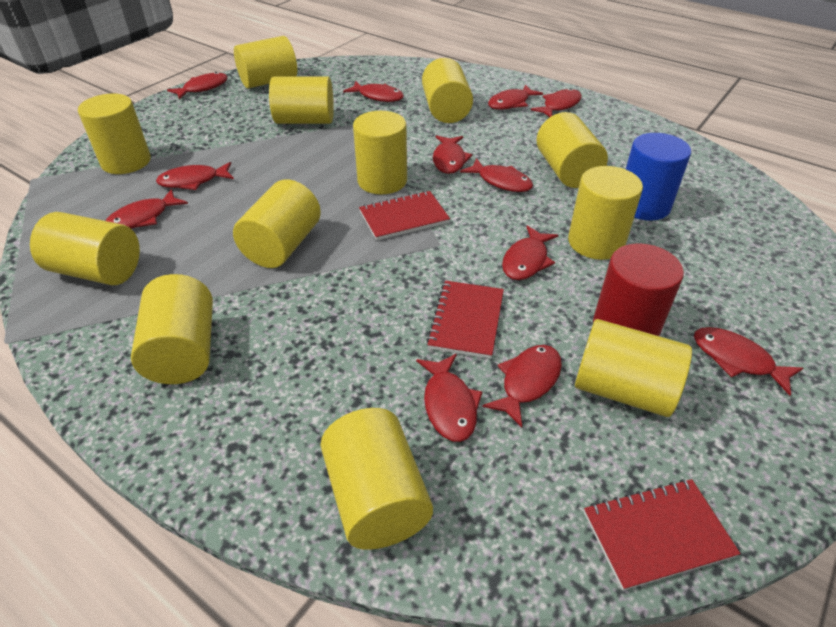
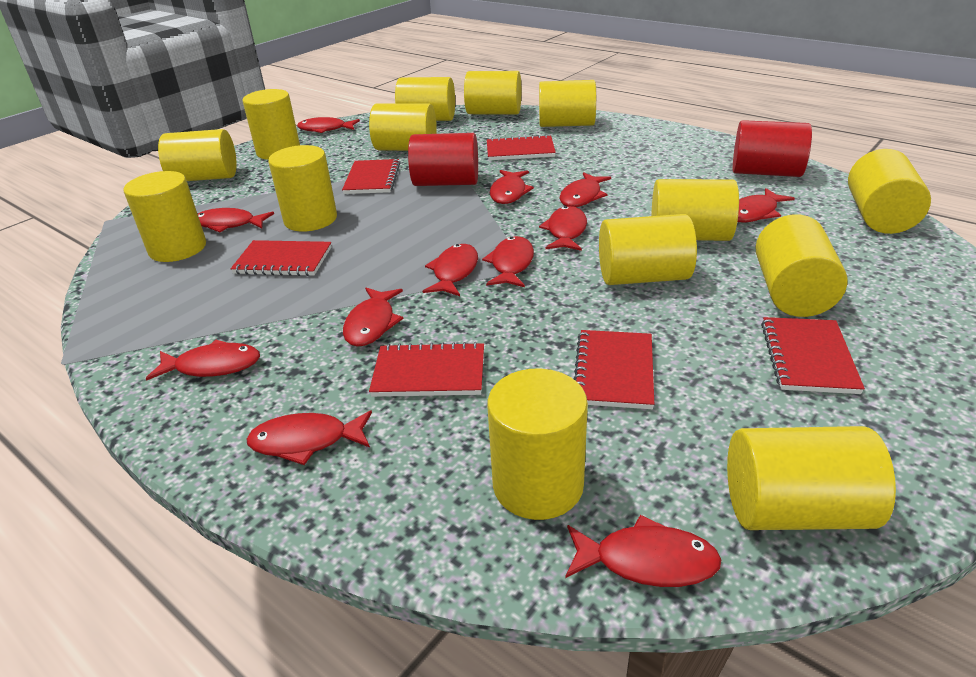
blue cylinder: [626,133,691,221] = 1 -> none = 0
red cylinder: [593,243,684,336] = 1 -> [408,133,478,186] [733,120,812,177] = 2
red notebook: [359,191,450,241] [426,281,504,359] [584,479,741,591] = 3 -> [231,240,331,276] [342,159,400,194] [369,342,484,397] [487,134,556,160] [574,330,654,409] [761,317,865,394] = 6
yellow cylinder: [30,212,140,285] [78,94,151,174] [131,274,213,384] [233,179,321,268] [234,36,297,89] [269,76,334,124] [320,408,433,550] [353,111,407,195] [422,58,473,123] [537,112,608,188] [568,166,643,260] [575,319,692,417] = 12 -> [123,171,206,262] [158,129,237,181] [242,89,300,160] [268,145,337,231] [369,103,437,151] [395,77,455,121] [464,71,521,115] [487,368,588,520] [539,80,596,127] [599,214,697,285] [651,179,739,241] [727,426,896,530] [756,214,848,317] [848,149,931,234] = 14

